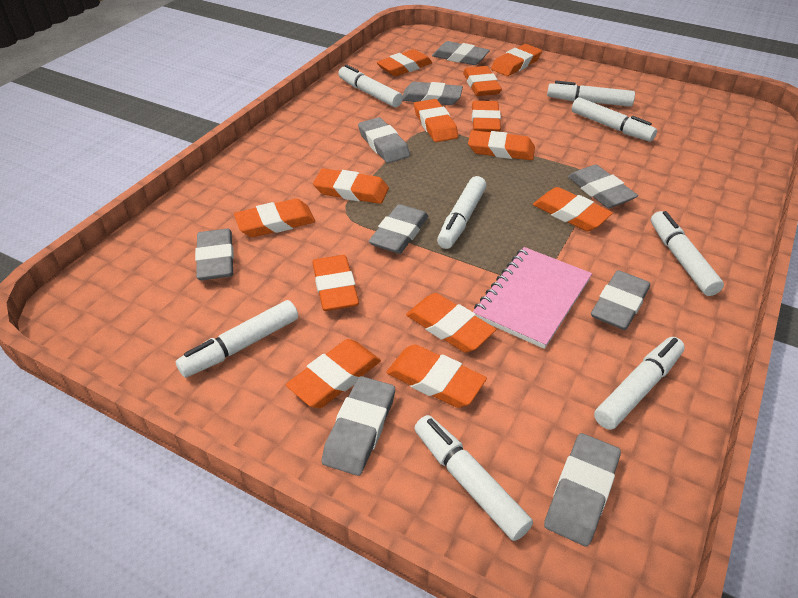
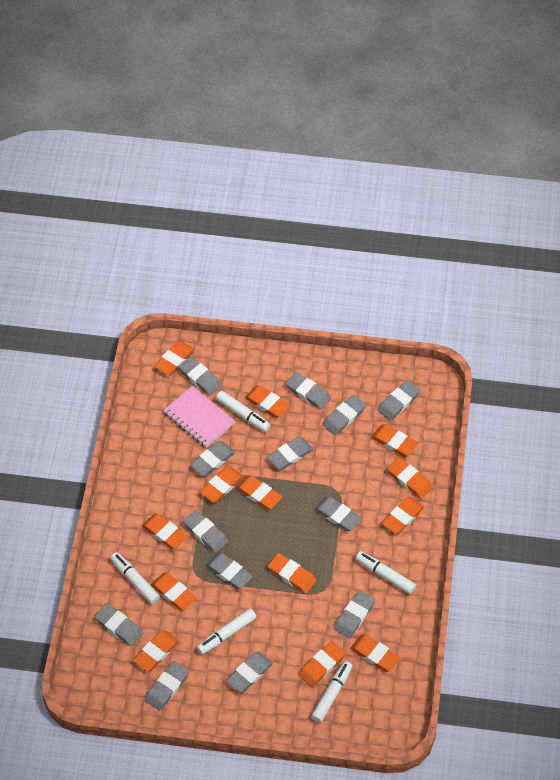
grey eraser: [195,229,234,280] [322,376,395,476] [358,117,410,163] [369,204,428,254] [403,82,463,105] [432,41,490,65] [544,433,621,547] [568,165,638,208] [591,270,650,330] = 9 -> [94,603,143,646] [145,661,189,711] [178,356,222,396] [183,510,228,553] [190,441,235,476] [206,553,253,589] [226,652,273,693] [267,437,313,470] [286,372,331,409] [314,496,362,531] [323,395,366,435] [334,591,375,638] [378,380,420,421] = 13
white marker: [176,300,298,378] [338,64,403,107] [415,415,533,541] [437,176,486,249] [547,81,635,107] [572,97,657,142] [594,337,685,430] [651,211,724,296] = 8 -> [110,552,160,604] [197,608,256,655] [216,391,271,432] [311,661,353,723] [356,551,416,594] = 5

